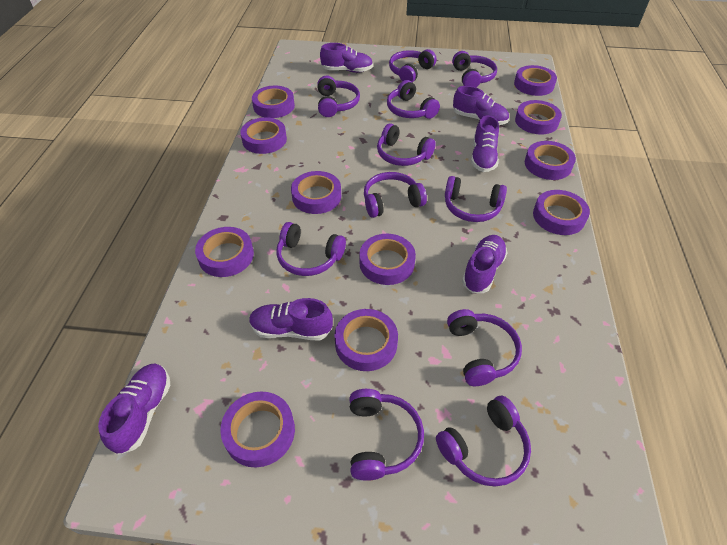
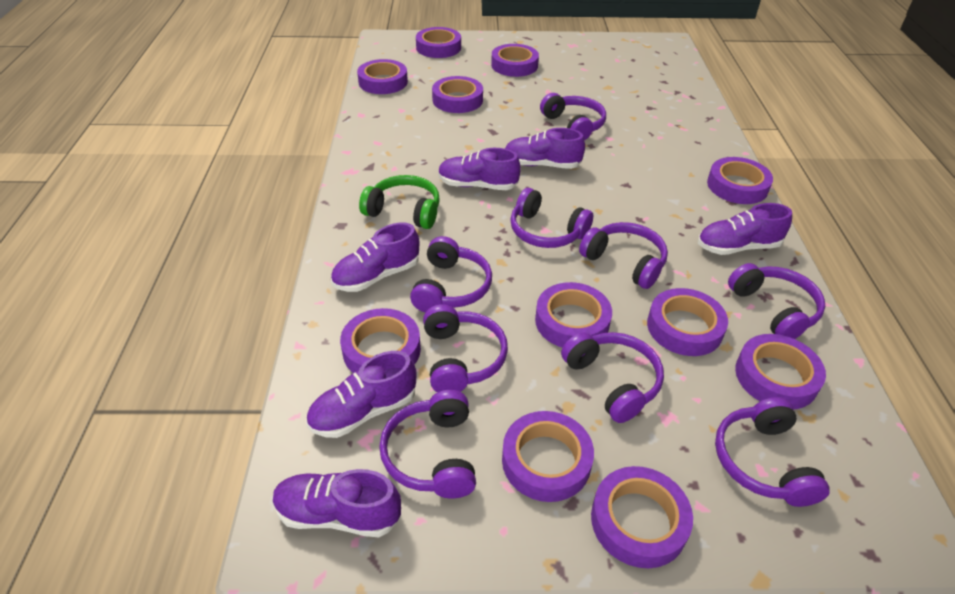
green headphones: none = 0 -> [359,175,440,229] = 1
purple headphones: [276,222,346,276] [317,75,360,117] [349,389,424,481] [364,172,427,218] [377,123,436,166] [387,80,440,119] [389,49,437,83] [436,396,531,487] [445,176,507,222] [447,309,522,386] [452,51,497,87] = 11 -> [379,390,476,499] [410,236,492,312] [423,304,508,392] [510,188,593,248] [540,93,606,141] [561,332,664,423] [579,222,668,289] [715,397,830,507] [728,263,825,339] = 9

